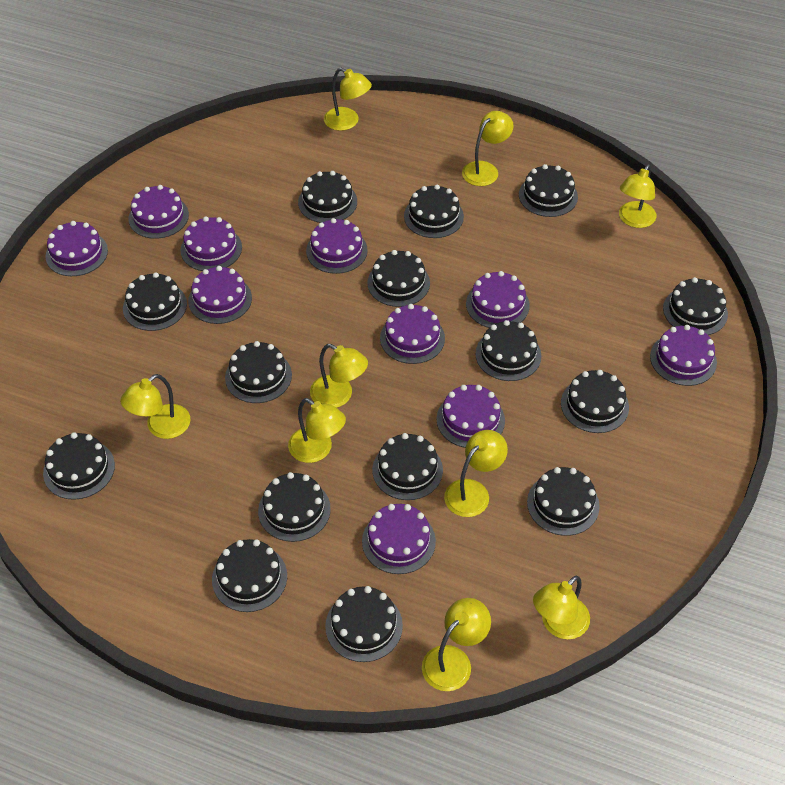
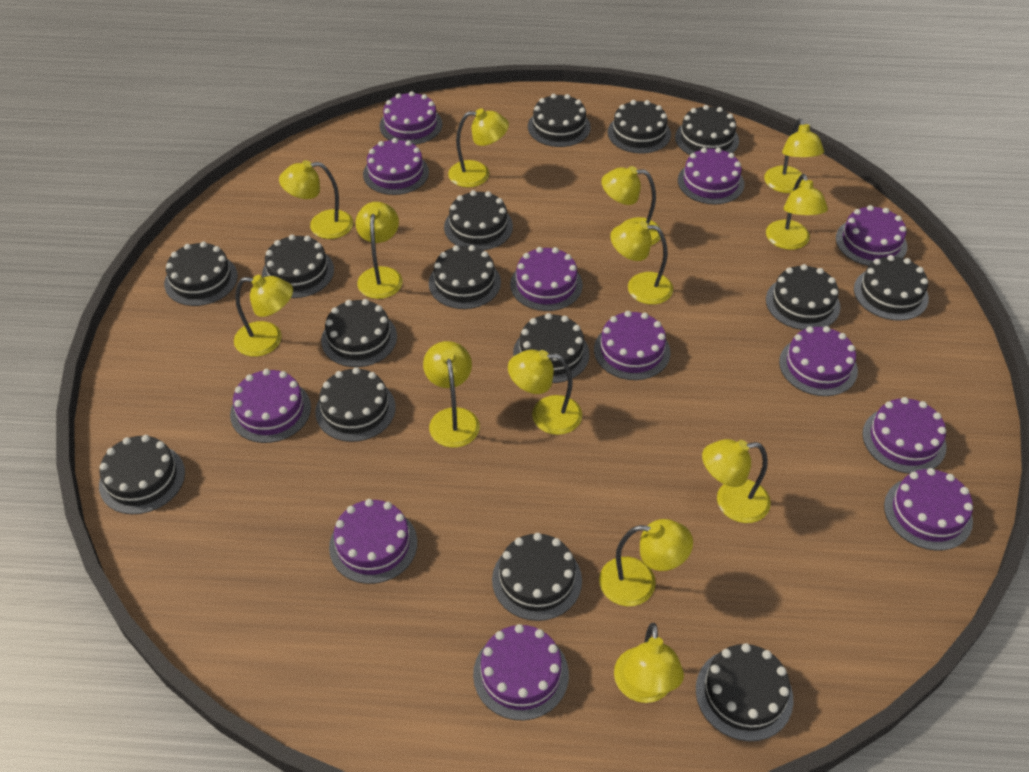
purple cake: [45,221,108,276] [128,185,189,239] [181,217,242,271] [188,266,252,324] [306,218,368,274] [362,504,436,574] [380,304,445,364] [436,385,505,448] [466,271,530,328] [650,325,717,386] = 10 -> [230,369,311,443] [329,499,417,584] [363,138,429,195] [379,91,442,145] [473,624,569,720] [510,247,583,311] [594,311,670,380] [678,148,744,205] [779,326,858,396] [836,205,907,266] [862,397,947,474] [884,468,973,551] = 12
yellow lamp: [120,374,190,439] [288,398,346,463] [310,344,368,408] [324,68,372,131] [422,598,491,691] [444,430,508,517] [462,111,514,186] [533,576,590,639] [619,164,656,228] = 9 -> [234,275,293,357] [279,160,353,239] [356,202,403,299] [423,341,480,448] [448,108,509,188] [508,350,582,435] [599,519,693,606] [601,166,661,246] [610,221,673,305] [614,623,684,703] [702,439,771,523] [764,119,824,193] [766,174,828,250] = 13

